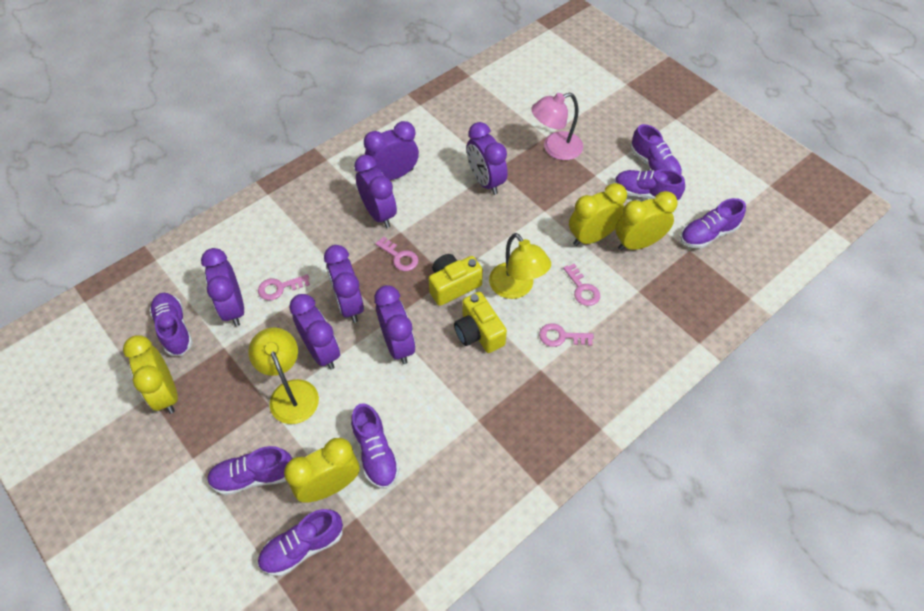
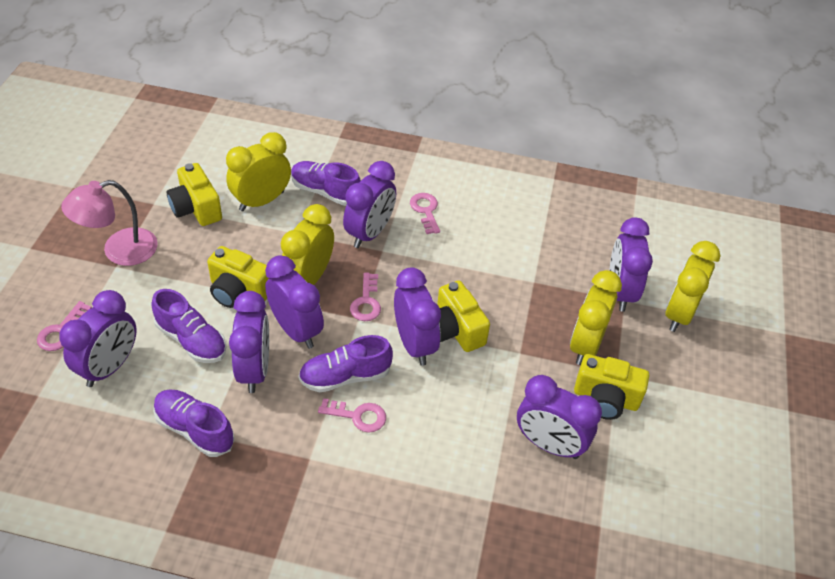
purple shoe: [149,293,193,356] [207,446,292,495] [258,509,343,576] [351,403,400,489] [614,169,685,201] [630,124,682,174] [680,198,746,249] = 7 -> [152,289,227,363] [153,389,235,457] [291,161,361,206] [298,335,393,393] = 4
yellow camera: [429,254,483,306] [454,292,507,353] = 2 -> [167,163,222,226] [207,246,269,308] [437,281,490,352] [574,354,649,420] = 4
yellow lamp: [248,328,319,424] [489,233,551,299] = 2 -> none = 0

